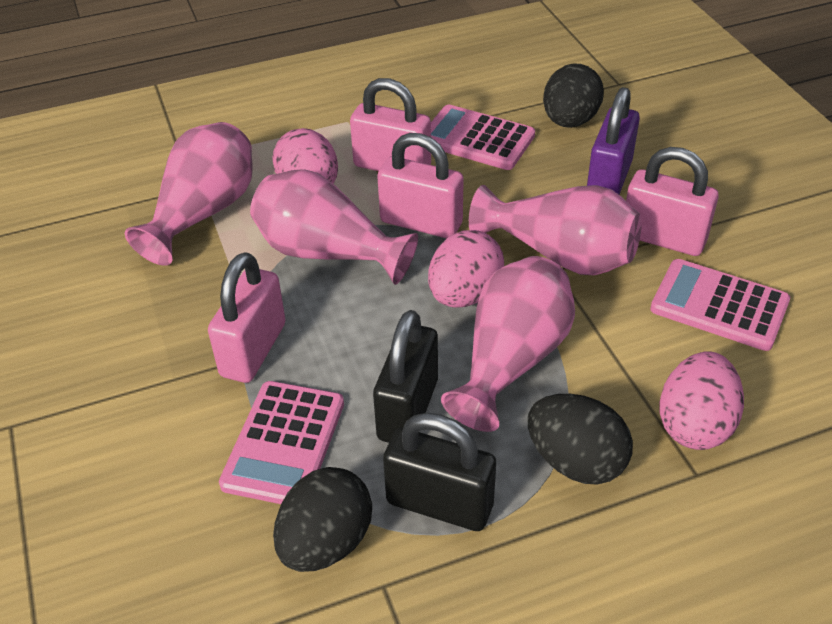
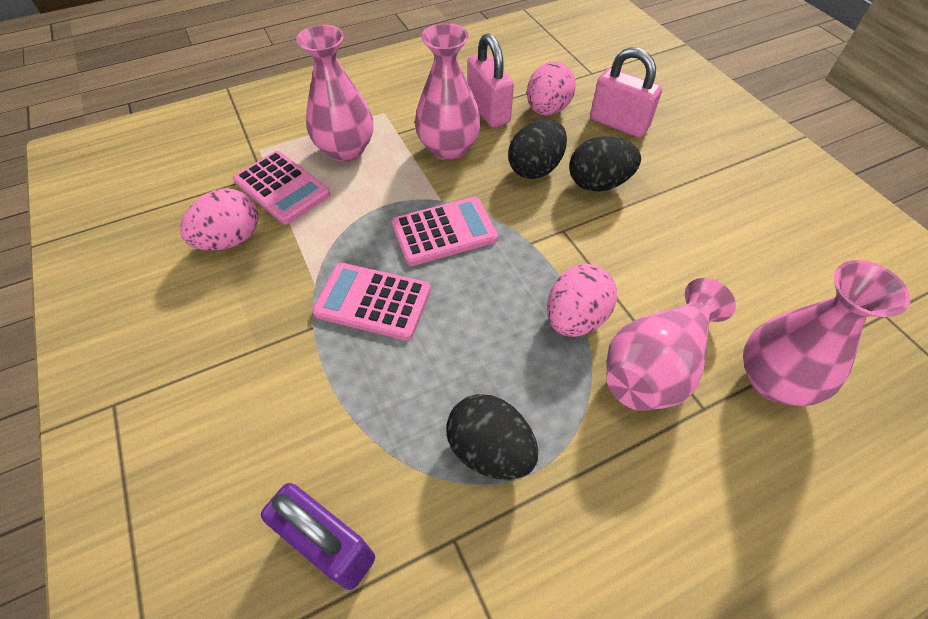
black padlock: [373,310,438,443] [383,413,496,531] = 2 -> none = 0
pink padlock: [208,252,286,383] [350,78,431,171] [377,133,464,239] [626,147,719,256] = 4 -> [467,33,514,127] [590,47,662,137] = 2

